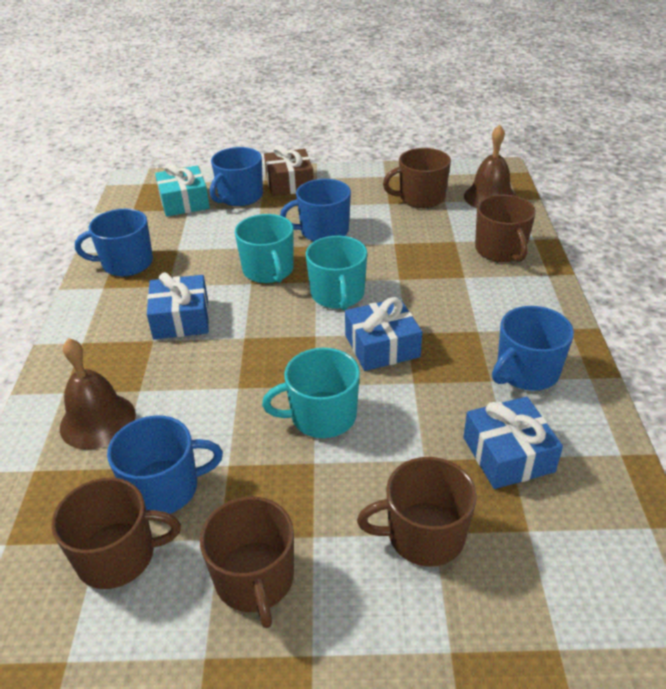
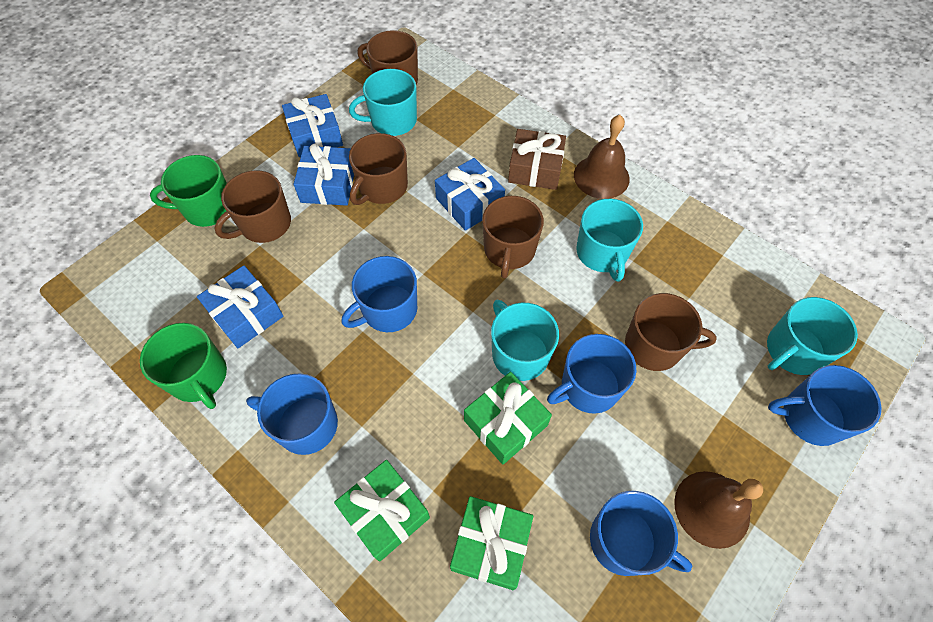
blue gift: [147,272,209,339] [345,297,422,371] [463,396,563,489] = 3 -> [197,265,283,348] [282,94,343,157] [294,144,354,206] [435,158,505,231] = 4
green gift: none = 0 -> [334,460,430,562] [450,496,533,590] [464,372,552,464] = 3
green mug: none = 0 -> [140,323,227,409] [150,155,227,227] = 2
turquoise gift: [155,163,210,217] = 1 -> none = 0
turquoise mug: [235,214,294,283] [262,348,360,438] [306,236,367,310] = 3 -> [349,69,417,136] [491,300,559,381] [576,199,643,282] [767,297,858,375] = 4

